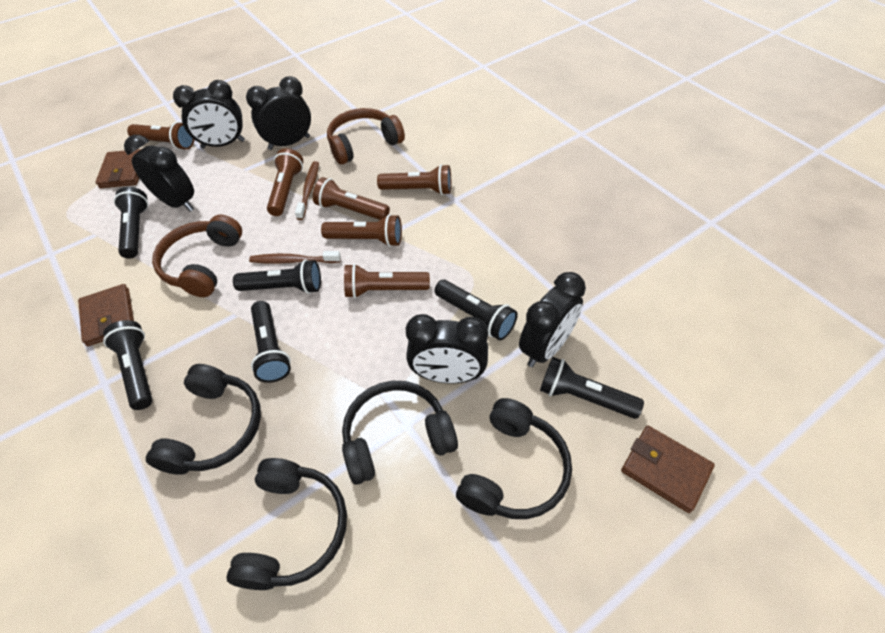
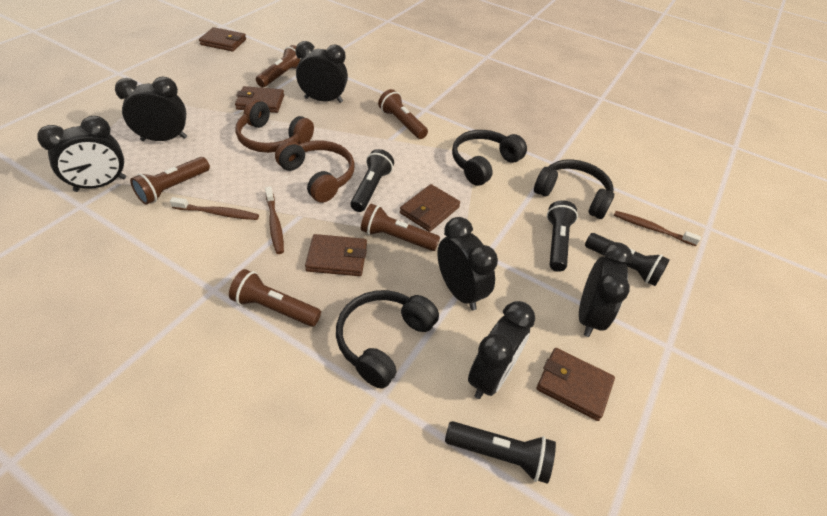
black clock: [124,135,194,212] [173,80,245,149] [246,76,311,150] [406,314,488,384] [519,272,586,367] = 5 -> [37,116,126,192] [115,77,187,141] [296,41,348,103] [437,217,498,310] [468,301,535,399] [579,242,632,337] = 6
black flashlight: [103,320,152,410] [114,187,149,259] [233,259,321,294] [251,301,291,383] [434,280,518,340] [540,357,644,419] = 6 -> [350,149,394,212] [445,421,556,484] [547,200,578,272] [585,233,670,286] = 4
black headphones: [146,364,261,474] [227,458,347,590] [342,381,458,485] [456,398,572,519] = 4 -> [336,290,439,389] [452,130,527,186] [534,159,614,219] = 3
brown flashlight: [127,121,194,150] [267,148,303,216] [313,177,390,220] [321,214,402,247] [344,264,430,298] [377,164,451,195] = 6 -> [130,157,210,205] [229,269,321,327] [256,45,301,87] [361,204,440,251] [378,89,428,139] = 5
brown toothbrush: [249,251,341,264] [295,161,319,220] = 2 -> [170,197,259,220] [265,186,284,254] [614,211,701,246] = 3
brown wallet: [78,284,134,346] [96,149,142,188] [621,426,715,513] = 3 -> [199,27,246,52] [235,86,284,113] [305,234,367,276] [400,184,460,232] [537,348,615,421] = 5

